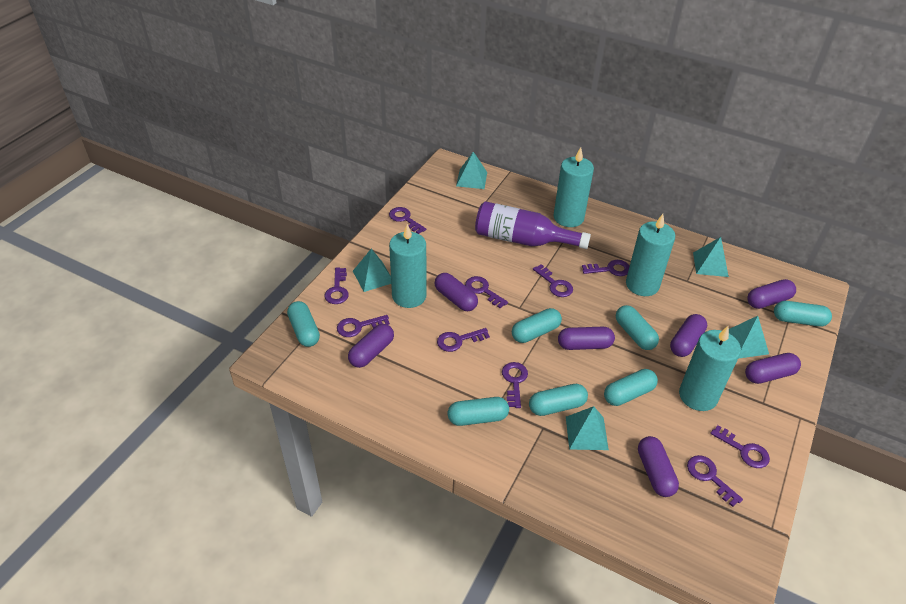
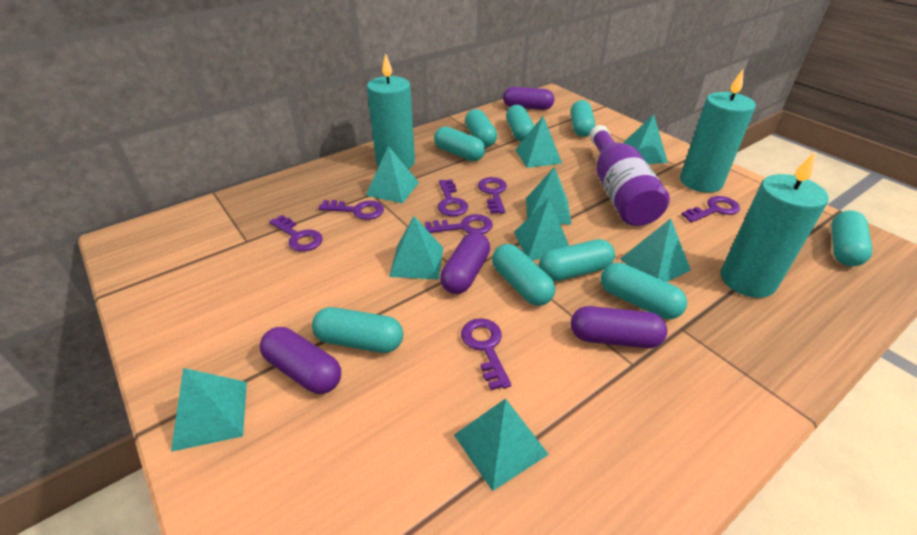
purple capsule: [348,324,394,368] [435,273,478,311] [558,327,615,350] [638,436,679,497] [670,314,707,357] [745,353,801,384] [747,279,796,309] = 7 -> [260,327,341,394] [440,232,490,294] [503,87,554,110] [571,306,667,348] = 4
purple key: [324,268,349,304] [337,315,390,337] [389,207,426,234] [437,328,490,352] [465,276,508,308] [502,362,528,408] [533,264,573,297] [582,260,630,276] [687,455,743,507] [710,425,770,468] = 10 -> [269,215,323,252] [318,200,384,220] [425,214,493,234] [438,179,468,216] [461,318,511,390] [478,177,507,214] [681,196,740,223] = 7
turquoise candle: [389,224,427,308] [554,147,594,227] [626,214,675,296] [679,326,741,411] = 4 -> [367,53,415,169] [680,69,756,193] [721,152,829,298] = 3
turquoise capsule: [287,301,320,347] [448,397,509,426] [512,308,562,343] [529,384,588,416] [604,369,658,406] [616,305,659,350] [774,301,832,327] = 7 -> [312,307,403,353] [434,126,485,161] [465,109,497,147] [492,244,555,306] [506,105,534,142] [539,239,615,281] [571,100,595,137] [601,263,687,319] [831,210,872,266] = 9
turquoise pyramid: [353,249,391,292] [456,152,487,189] [566,406,609,450] [693,237,729,277] [729,316,769,359] = 5 -> [171,368,247,452] [365,146,419,203] [389,216,443,280] [454,398,549,491] [514,198,569,260] [516,116,562,168] [526,167,572,225] [620,218,691,282] [623,114,668,164] = 9

